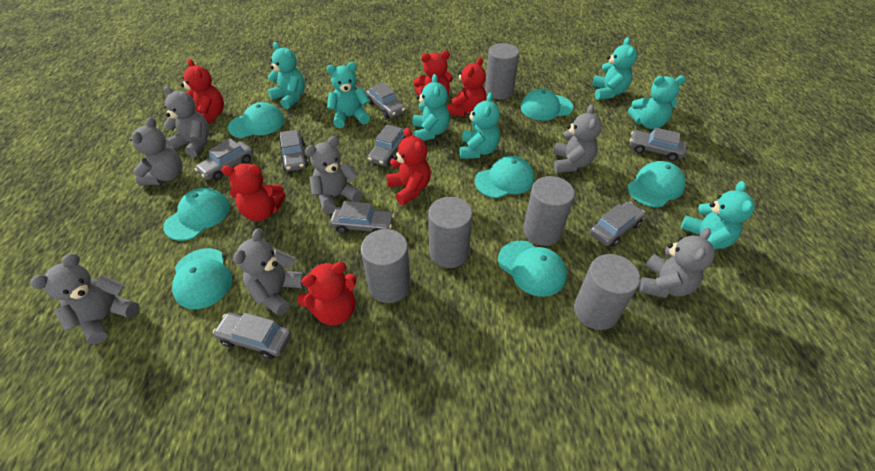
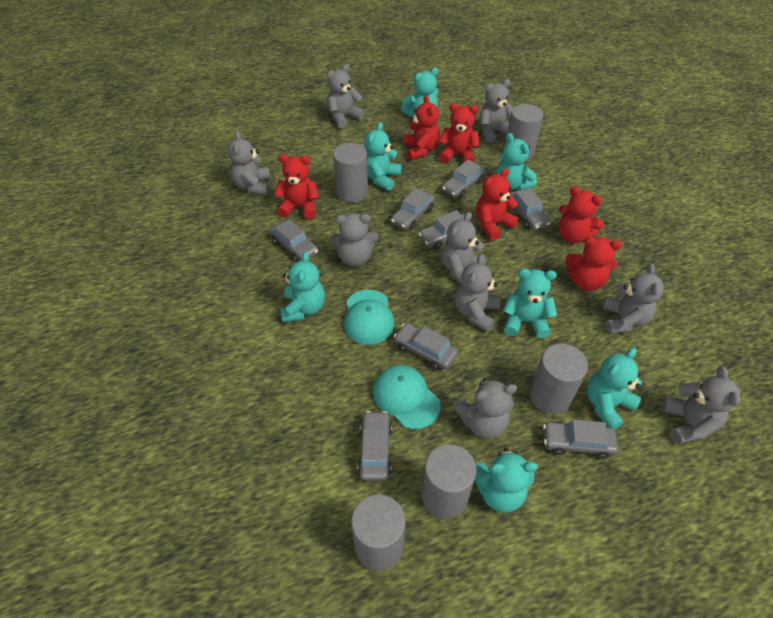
grey teddy bear: [30,254,139,345] [130,117,182,185] [163,86,209,157] [233,228,306,316] [305,136,362,214] [553,104,602,173] [639,228,715,298] = 7 -> [228,131,270,195] [327,64,365,128] [330,213,378,267] [441,212,487,284] [454,378,517,439] [455,254,500,332] [480,79,513,143] [602,264,664,334] [661,366,740,445] = 9
turquoise cap: [163,188,230,241] [172,248,232,309] [228,102,285,138] [475,156,534,198] [498,240,567,297] [520,89,573,121] [628,161,686,207] = 7 -> [344,290,394,345] [373,365,441,429] = 2

